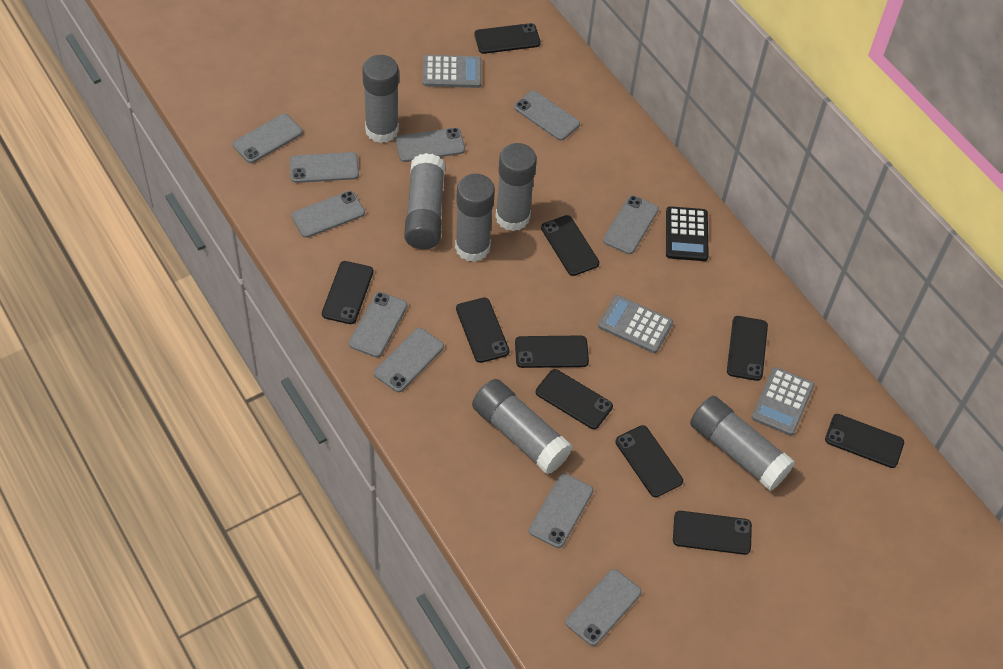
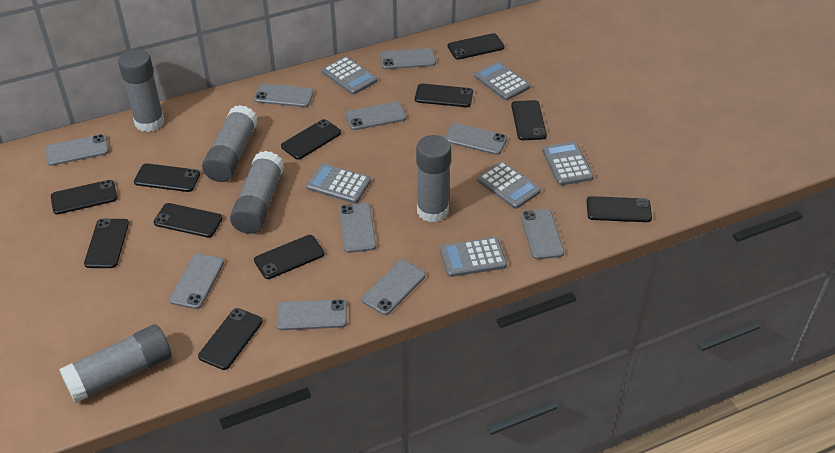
black calculator: [666,206,709,261] = 1 -> none = 0
black phone: [322,261,374,324] [456,297,509,363] [475,23,541,54] [515,335,589,368] [536,369,613,429] [541,215,599,276] [615,425,683,497] [673,511,752,555] [727,316,768,381] [825,414,904,468] = 10 -> [51,180,117,214] [84,219,129,268] [134,163,200,192] [154,203,223,238] [198,308,263,370] [254,235,325,279] [281,119,341,160] [415,84,473,107] [448,33,505,60] [511,100,547,140] [587,196,652,222] = 11
grey calculator: [423,55,482,88] [598,295,673,353] [751,367,814,436] = 3 -> [306,163,371,203] [322,56,378,95] [440,237,507,277] [474,61,530,100] [477,162,541,209] [542,142,594,185] = 6
grey glue stick: [362,55,399,143] [404,153,445,249] [455,174,495,262] [472,379,573,474] [495,143,537,231] [690,396,795,491] = 6 -> [59,324,172,403] [118,49,164,132] [202,105,258,182] [230,151,284,234] [416,135,451,222] = 5

